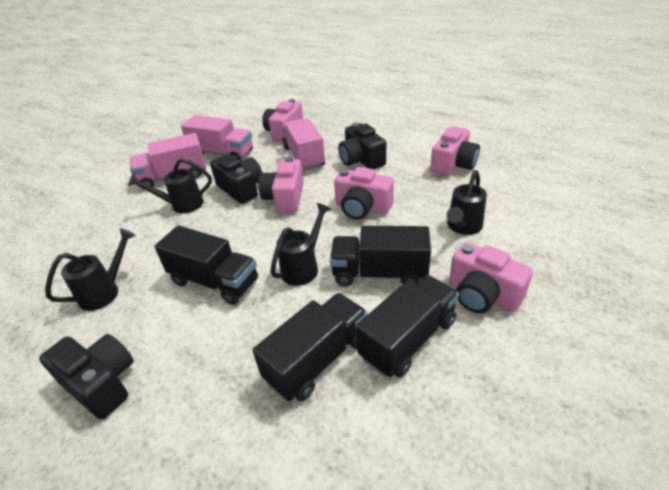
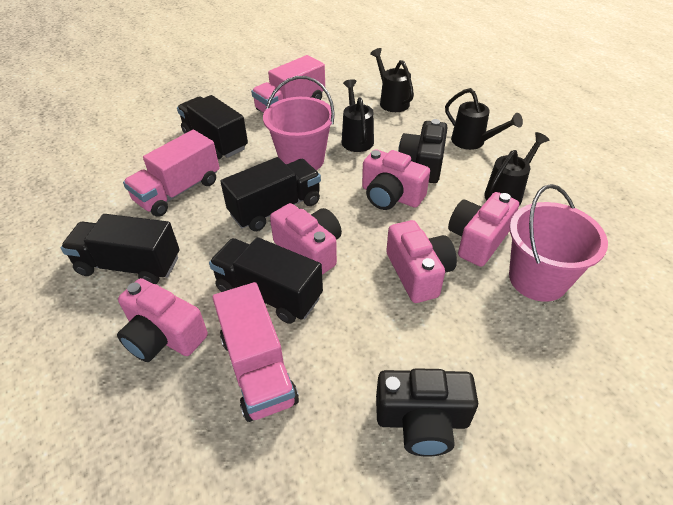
black camera: [39,334,134,420] [210,155,262,204] [338,122,386,169] = 3 -> [376,368,478,457] [398,119,448,183] = 2
pink bucket: none = 0 -> [263,76,335,170] [509,184,608,302] = 2

